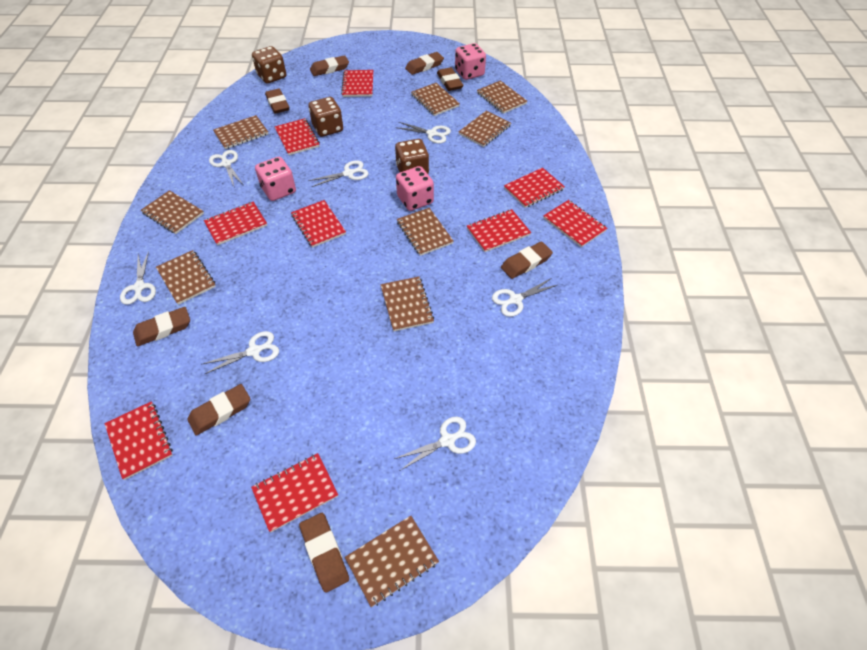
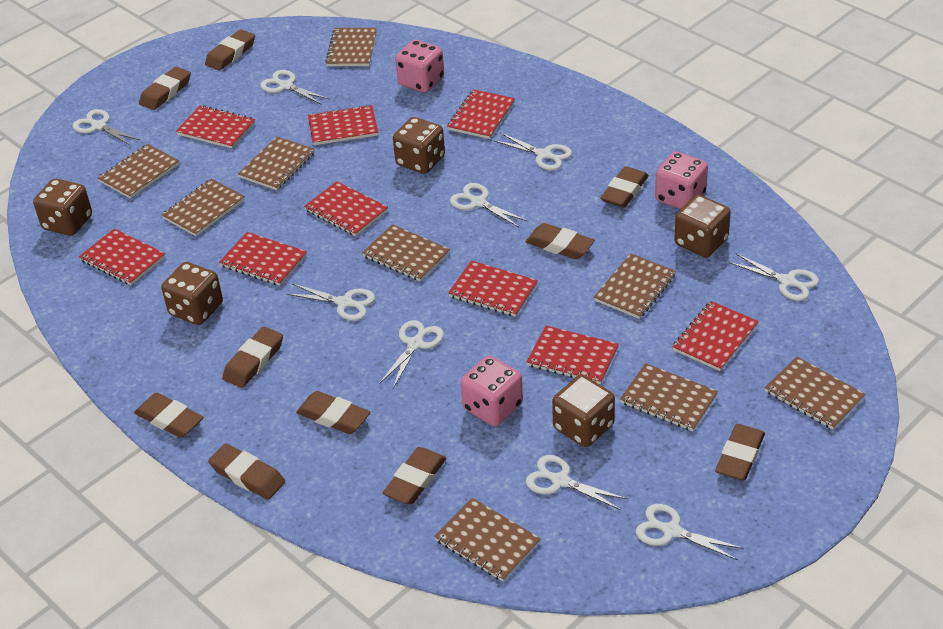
brown dice: [252,46,286,84] [309,97,343,137] [395,139,429,174] = 3 -> [33,179,92,236] [161,262,223,325] [393,117,445,174] [552,375,615,447] [674,195,731,258] = 5
brown eraser: [133,307,190,347] [187,384,250,435] [265,89,289,114] [299,513,349,593] [310,55,349,76] [405,52,444,75] [437,67,463,91] [501,241,553,279] = 8 -> [134,392,203,438] [139,66,191,110] [205,29,255,71] [208,443,285,500] [222,327,283,388] [296,391,370,434] [383,447,447,505] [526,223,595,259] [600,166,649,208] [715,424,765,481] = 10
white scissors: [120,251,156,305] [203,331,279,374] [209,150,243,186] [308,160,369,187] [394,417,476,470] [396,122,451,144] [492,278,557,317] = 7 -> [73,109,140,146] [260,70,329,104] [287,284,375,321] [379,320,444,388] [450,183,528,227] [493,133,572,170] [526,455,627,510] [636,504,744,560] [729,254,819,301] = 9

